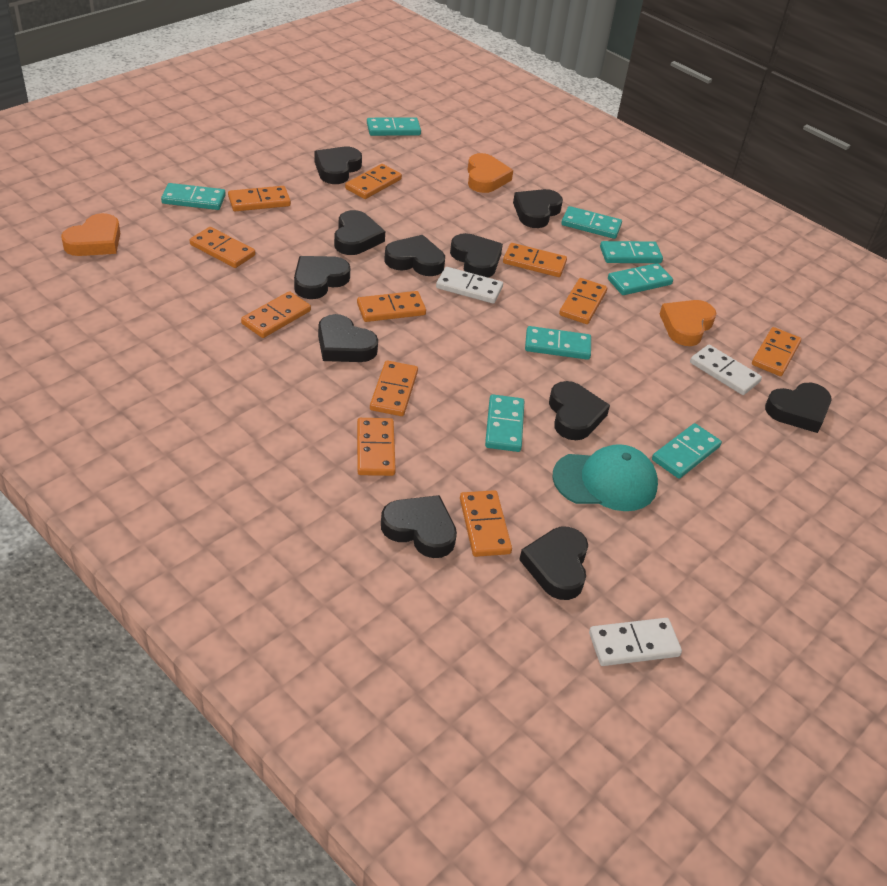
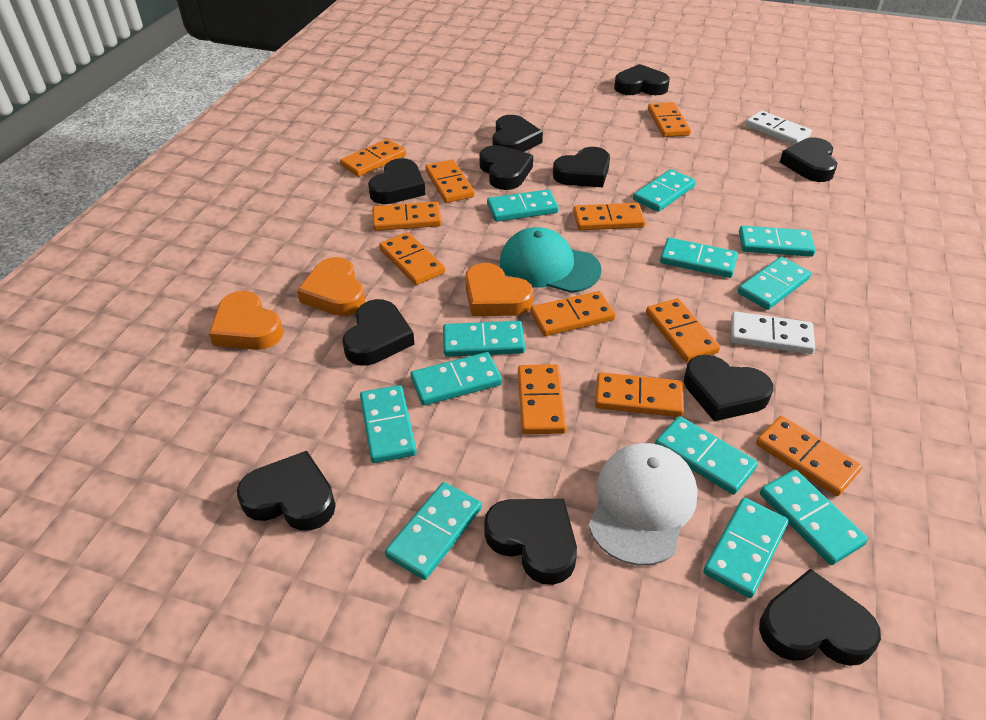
turquoise domino: [161,183,226,210] [367,117,421,136] [485,394,525,452] [525,326,591,360] [561,206,622,239] [600,241,663,263] [608,263,673,295] [652,423,722,479] = 8 -> [360,385,417,463] [385,482,482,580] [410,352,502,406] [443,321,525,357] [487,190,559,222] [633,169,696,212] [655,416,758,495] [660,238,738,278] [703,498,789,598] [738,257,811,310] [739,226,816,257] [760,470,868,565] = 12
white cap: none = 0 -> [588,443,698,566] = 1
white domino: [436,267,503,304] [589,618,682,666] [690,345,762,395] = 3 -> [731,311,815,354] [746,111,812,145] = 2

